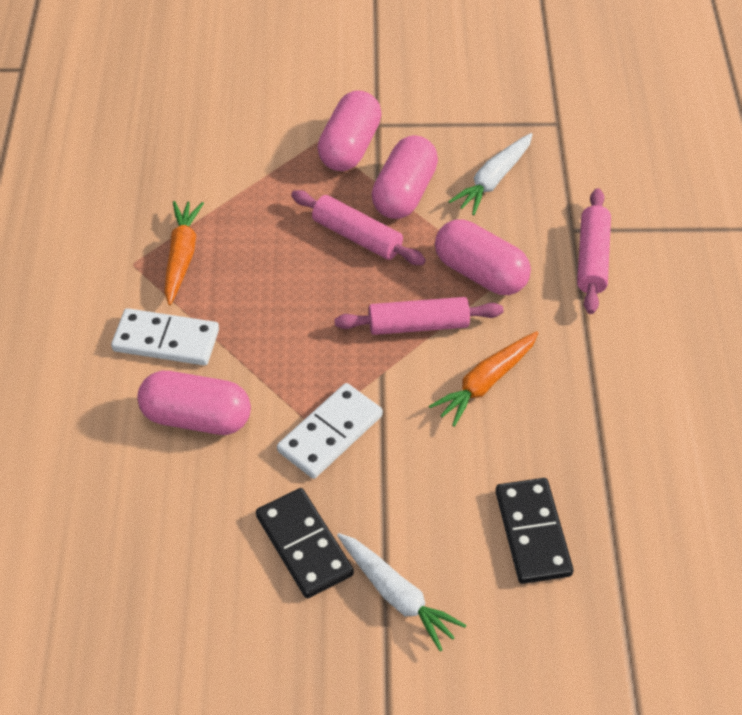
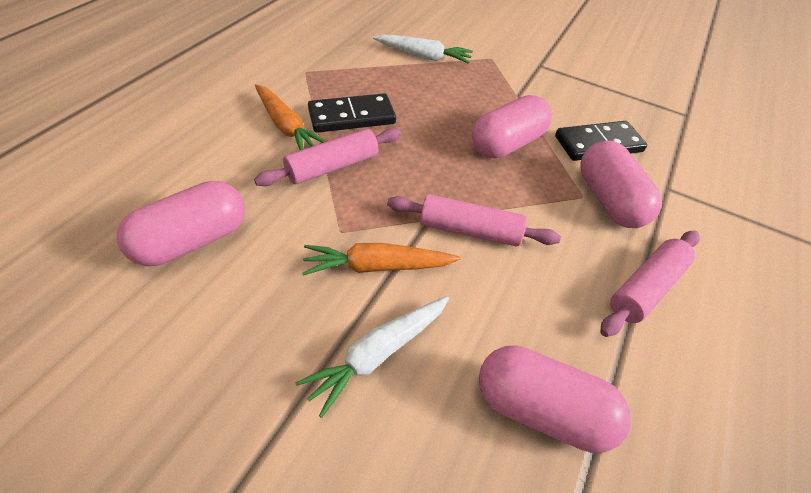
white domino: [111,308,219,365] [277,383,383,479] = 2 -> none = 0

